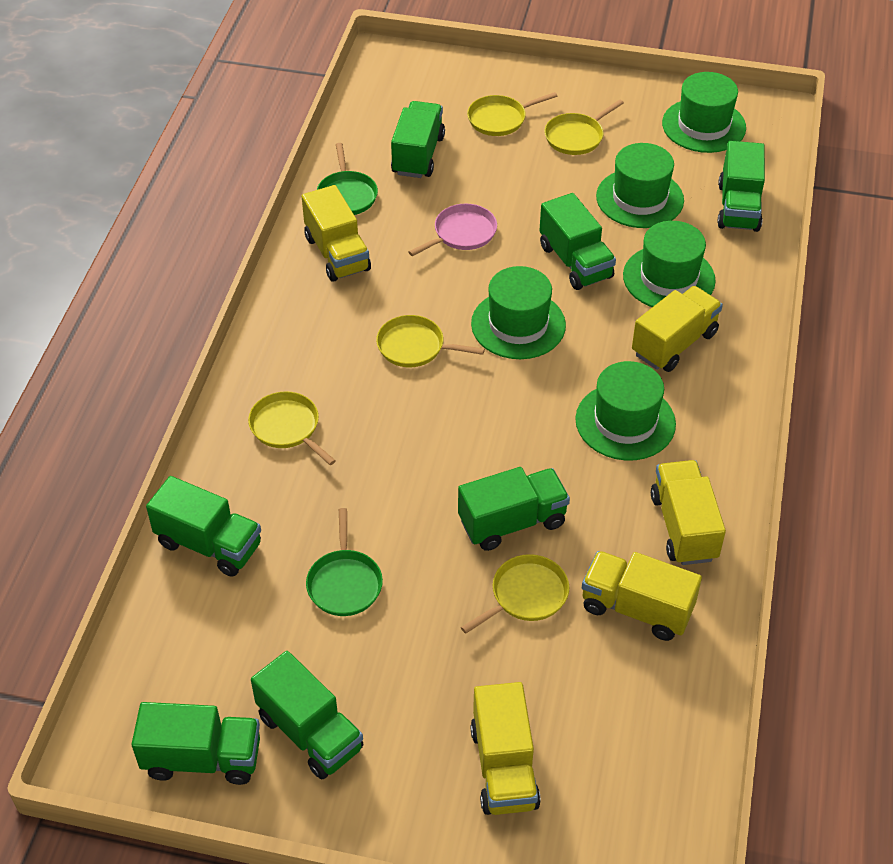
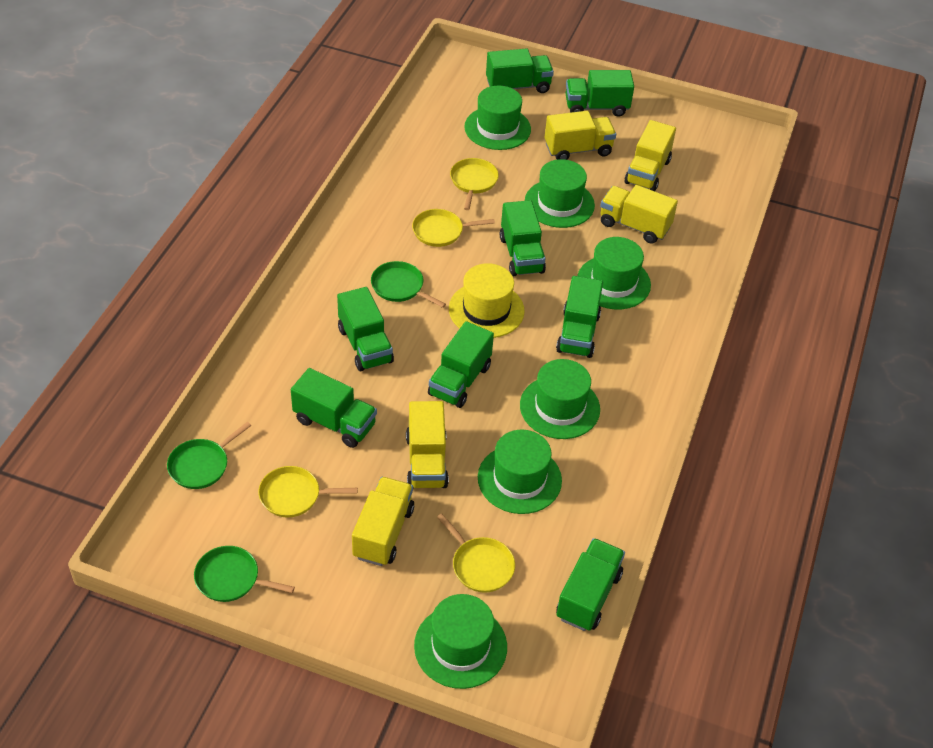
green hat: [471,266,566,359] [575,361,676,460] [596,143,684,228] [623,221,716,307] [662,72,746,153] = 5 -> [414,594,507,689] [464,86,531,150] [478,430,562,514] [520,359,600,439] [525,159,595,228] [577,237,651,309] = 6
green pan: [306,508,383,616] [317,143,378,215] = 2 -> [167,422,251,489] [194,546,295,602] [371,261,446,308] = 3
green truck: [131,702,260,785] [146,476,261,577] [251,651,363,779] [391,101,445,178] [458,467,570,551] [539,193,616,290] [717,141,765,232] = 7 -> [291,368,377,448] [337,287,394,371] [428,321,494,408] [486,48,554,93] [500,200,546,276] [556,276,603,358] [556,538,625,631] [566,70,634,117] = 8
pink pan: [409,204,497,256] = 1 -> none = 0
yellow hat: none = 0 -> [449,263,525,338] = 1
yellow pan: [248,391,336,465] [376,315,485,367] [461,554,569,634] [467,92,557,136] [544,99,624,155] = 5 -> [258,466,358,517] [412,209,495,247] [437,513,515,593] [450,158,499,210] = 4

